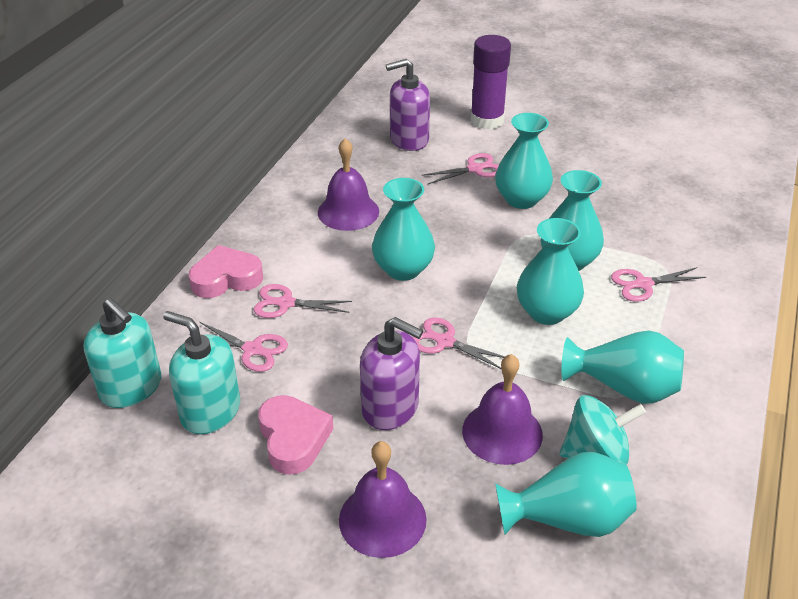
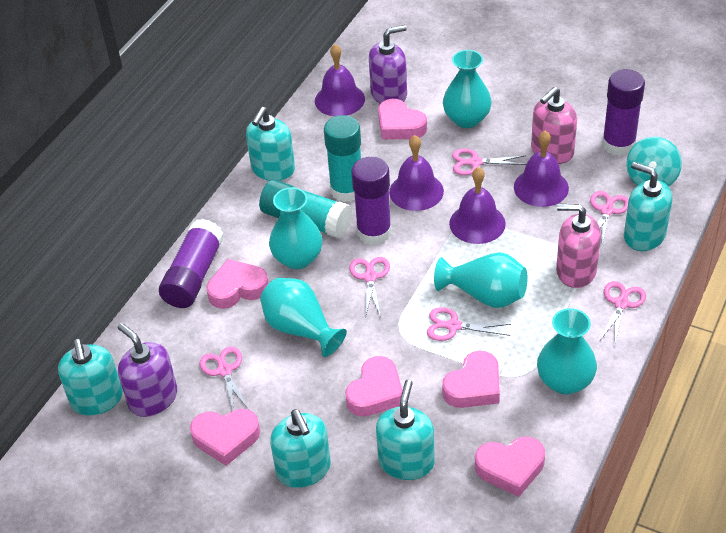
pink heart: [189,245,263,298] [258,395,334,475] = 2 -> [190,409,260,466] [206,259,269,309] [345,356,403,417] [378,99,427,140] [442,351,500,408] [475,437,545,497] = 6
pink scissors: [189,322,288,372] [253,284,352,318] [412,317,505,369] [422,153,499,184] [611,267,706,302] = 5 -> [199,347,249,410] [349,257,390,318] [427,307,511,341] [452,148,526,175] [590,191,629,245] [599,281,646,343] = 6
pink soap dispenser: none = 0 -> [531,87,577,164] [556,204,601,288] = 2
purple bell: [318,138,379,231] [339,441,427,558] [462,354,543,465] = 3 -> [315,44,365,117] [389,135,444,211] [449,167,506,244] [514,131,569,207] = 4
purple glue stick: [470,35,511,130] = 1 -> [159,219,224,308] [351,157,392,245] [602,69,645,156] = 3
turquoise glue stick: none = 0 -> [259,180,352,238] [324,115,361,202] = 2
turquoise soap dispenser: [84,298,161,408] [163,311,240,434] = 2 -> [58,339,123,416] [246,107,295,181] [270,409,331,488] [376,380,435,480] [624,162,672,251] = 5
turquoise vase: [372,178,435,281] [495,113,553,209] [495,452,637,537] [517,218,584,325] [541,170,604,271] [562,330,684,404] = 6 -> [260,278,347,357] [269,187,323,269] [434,252,528,308] [443,50,492,128] [537,308,597,395] = 5

